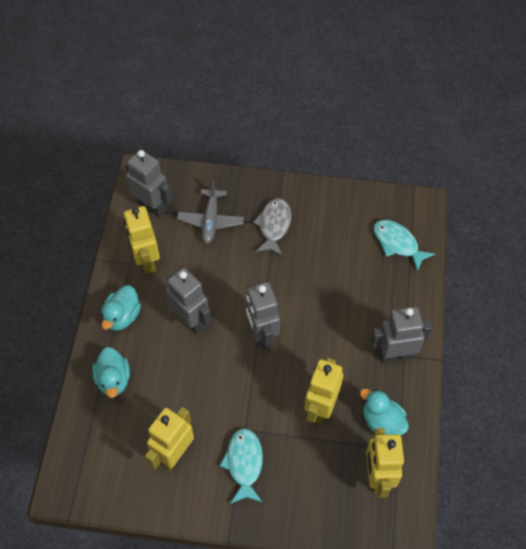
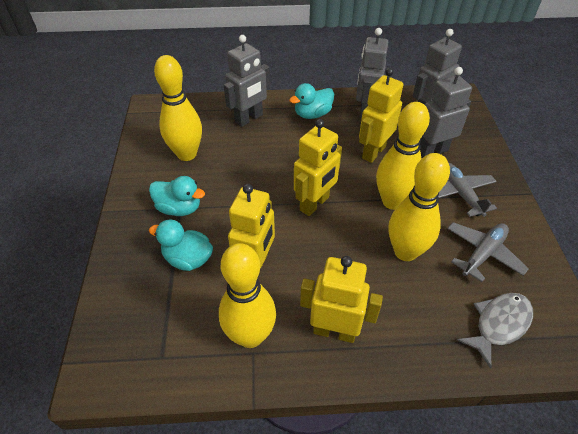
grey plane: [177,180,244,244] = 1 -> [438,163,497,217] [447,222,529,282] = 2
turquoise fish: [220,428,263,504] [374,220,435,272] = 2 -> none = 0
yellow bowling pin: none = 0 -> [154,55,202,161] [219,243,276,348] [376,102,430,210] [389,153,450,261] = 4

